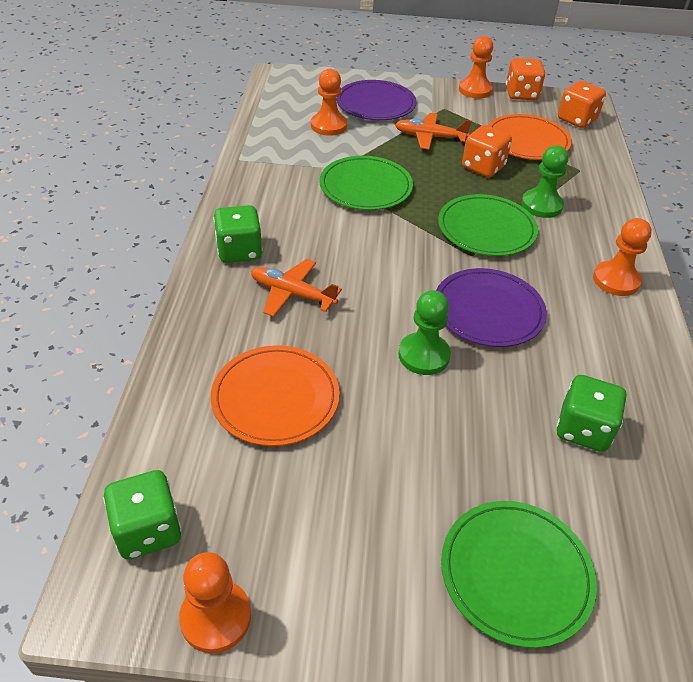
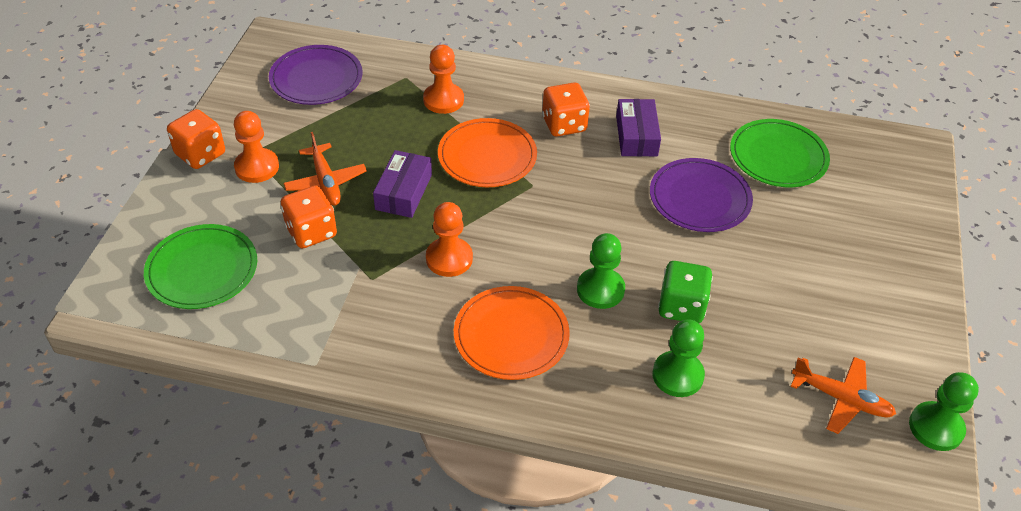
green dice: [103,470,181,560] [213,205,263,263] [557,375,627,452] = 3 -> [658,261,713,323] = 1
green pawn: [398,290,451,375] [521,145,568,218] = 2 -> [577,233,625,309] [652,319,705,397] [909,372,979,451] = 3
green plate: [319,156,413,210] [438,194,538,256] [441,501,597,648] = 3 -> [144,224,257,309] [730,119,830,187] = 2
orange pawn: [179,552,251,653] [311,69,347,136] [459,36,493,99] [593,218,652,296] = 4 -> [234,111,279,183] [423,45,464,114] [426,202,473,277] = 3
purple box: none = 0 -> [373,150,432,218] [616,99,661,156] = 2

